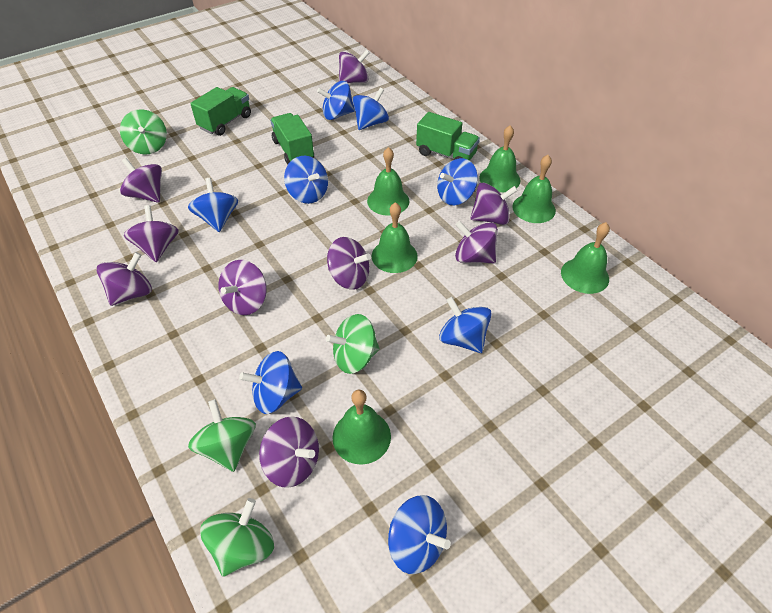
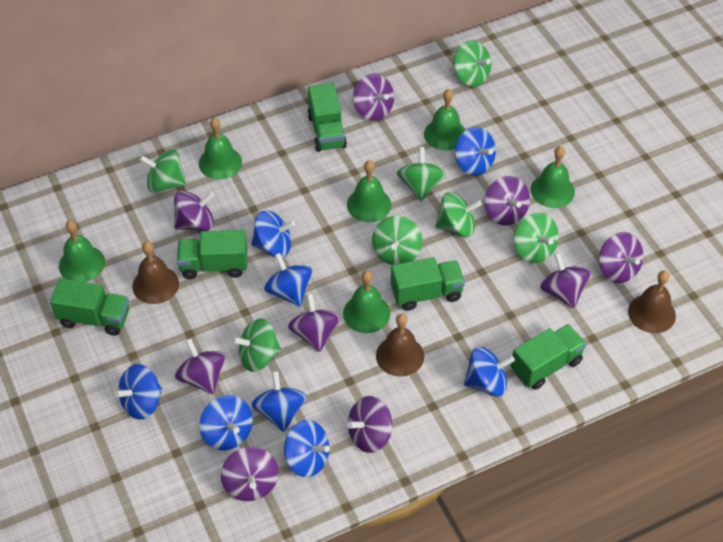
brown bell: none = 0 -> [132,241,179,304] [376,314,424,377] [628,271,676,333] = 3
green spinning top: [120,109,167,155] [188,399,256,472] [200,498,274,576] [326,314,380,374] = 4 -> [139,149,186,193] [232,318,281,372] [372,216,423,265] [397,147,446,202] [435,192,482,237] [454,40,491,87] [514,213,559,263] = 7
green truck: [190,87,251,136] [270,113,314,165] [416,112,480,161] = 3 -> [50,278,129,336] [177,230,247,279] [308,83,347,152] [391,257,465,311] [511,324,587,390] = 5

